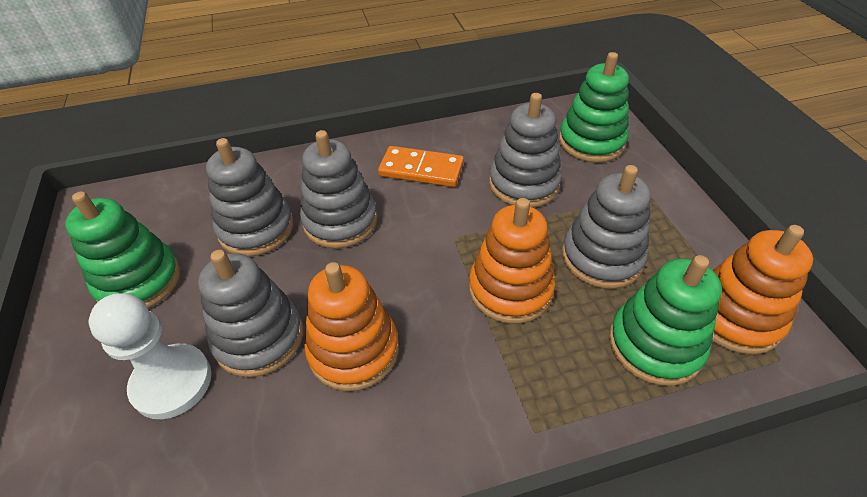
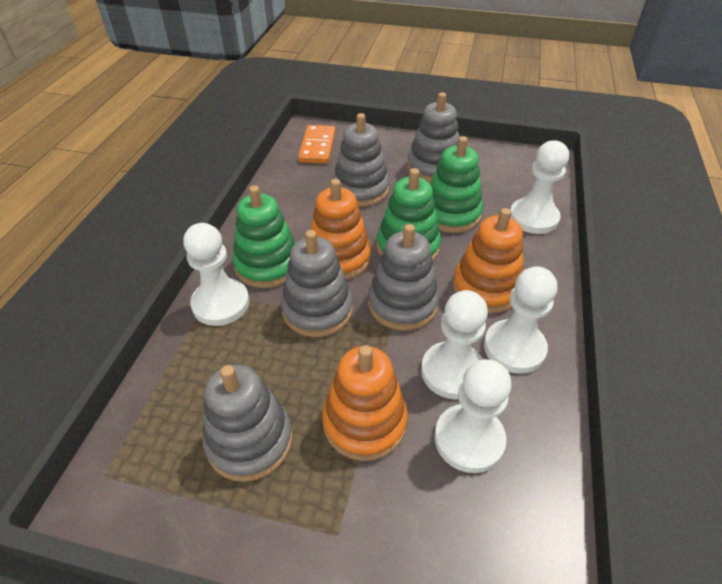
white pawn: [89,294,212,419] = 1 -> [183,223,250,326] [421,290,488,399] [434,359,512,473] [484,266,557,374] [510,140,569,234] = 5

